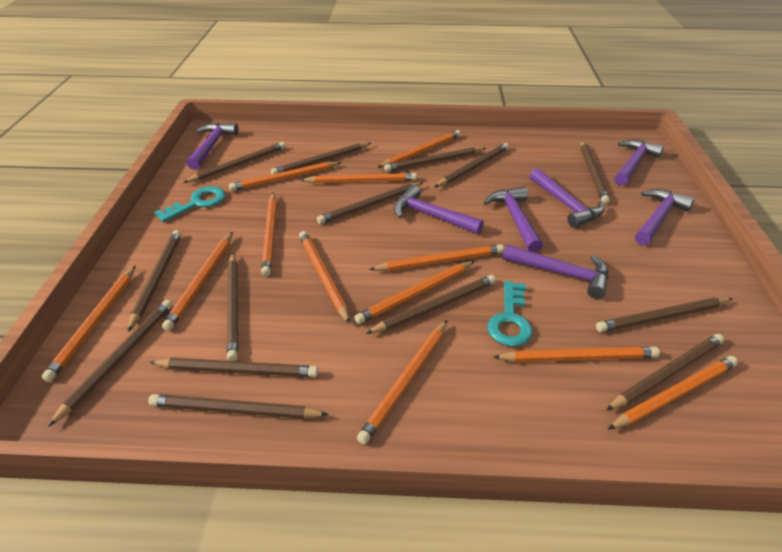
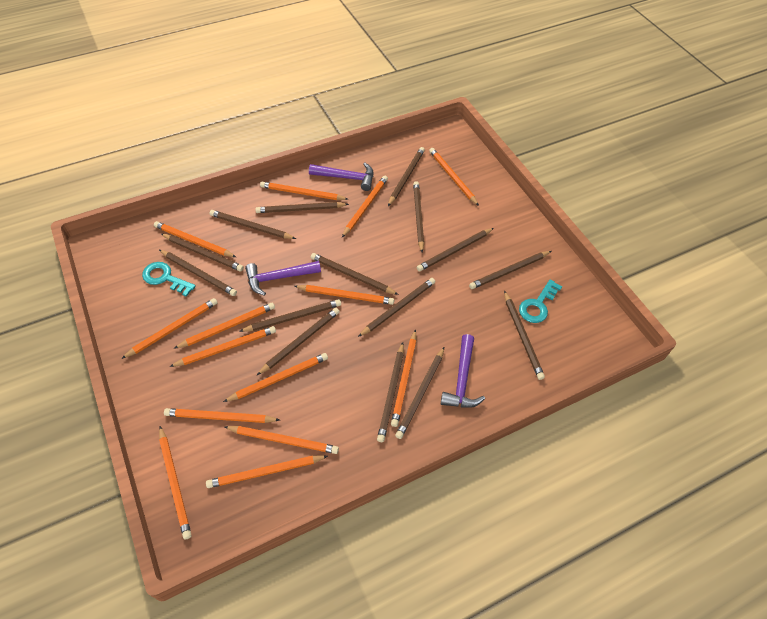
brown pencil: [48,300,173,427] [128,230,181,332] [148,394,329,419] [149,358,318,377] [183,142,286,183] [227,253,238,361] [271,142,371,174] [317,182,424,224] [366,275,496,334] [384,147,486,172] [434,143,509,187] [581,140,610,204] [596,297,733,332] [606,334,724,411] = 14 -> [159,250,237,296] [161,234,244,272] [209,210,296,239] [239,299,341,332] [255,202,349,213] [257,308,340,375] [311,253,399,295] [358,278,435,337] [377,342,404,442] [388,147,425,206] [395,347,444,439] [413,181,424,252] [417,228,494,272] [469,251,551,289] [504,291,545,380] = 15
orange pencil: [41,265,136,382] [162,232,233,331] [229,162,342,191] [261,193,277,276] [299,231,350,324] [301,173,417,183] [354,261,475,324] [357,320,447,445] [369,244,504,271] [378,130,461,167] [493,347,660,362] [608,356,738,430] = 12 -> [121,298,217,359] [154,221,236,257] [159,426,191,539] [164,408,279,423] [169,326,276,367] [174,302,275,349] [206,455,328,488] [223,353,328,402] [225,426,339,454] [260,182,348,200] [294,285,394,305] [342,176,388,237] [391,329,416,427] [429,148,479,206] = 14
purple hammer: [187,122,239,170] [393,185,484,234] [484,187,543,252] [502,244,608,299] [530,168,605,228] [614,140,664,185] [635,189,695,245] = 7 -> [245,261,321,296] [309,163,373,191] [441,334,485,408] = 3

